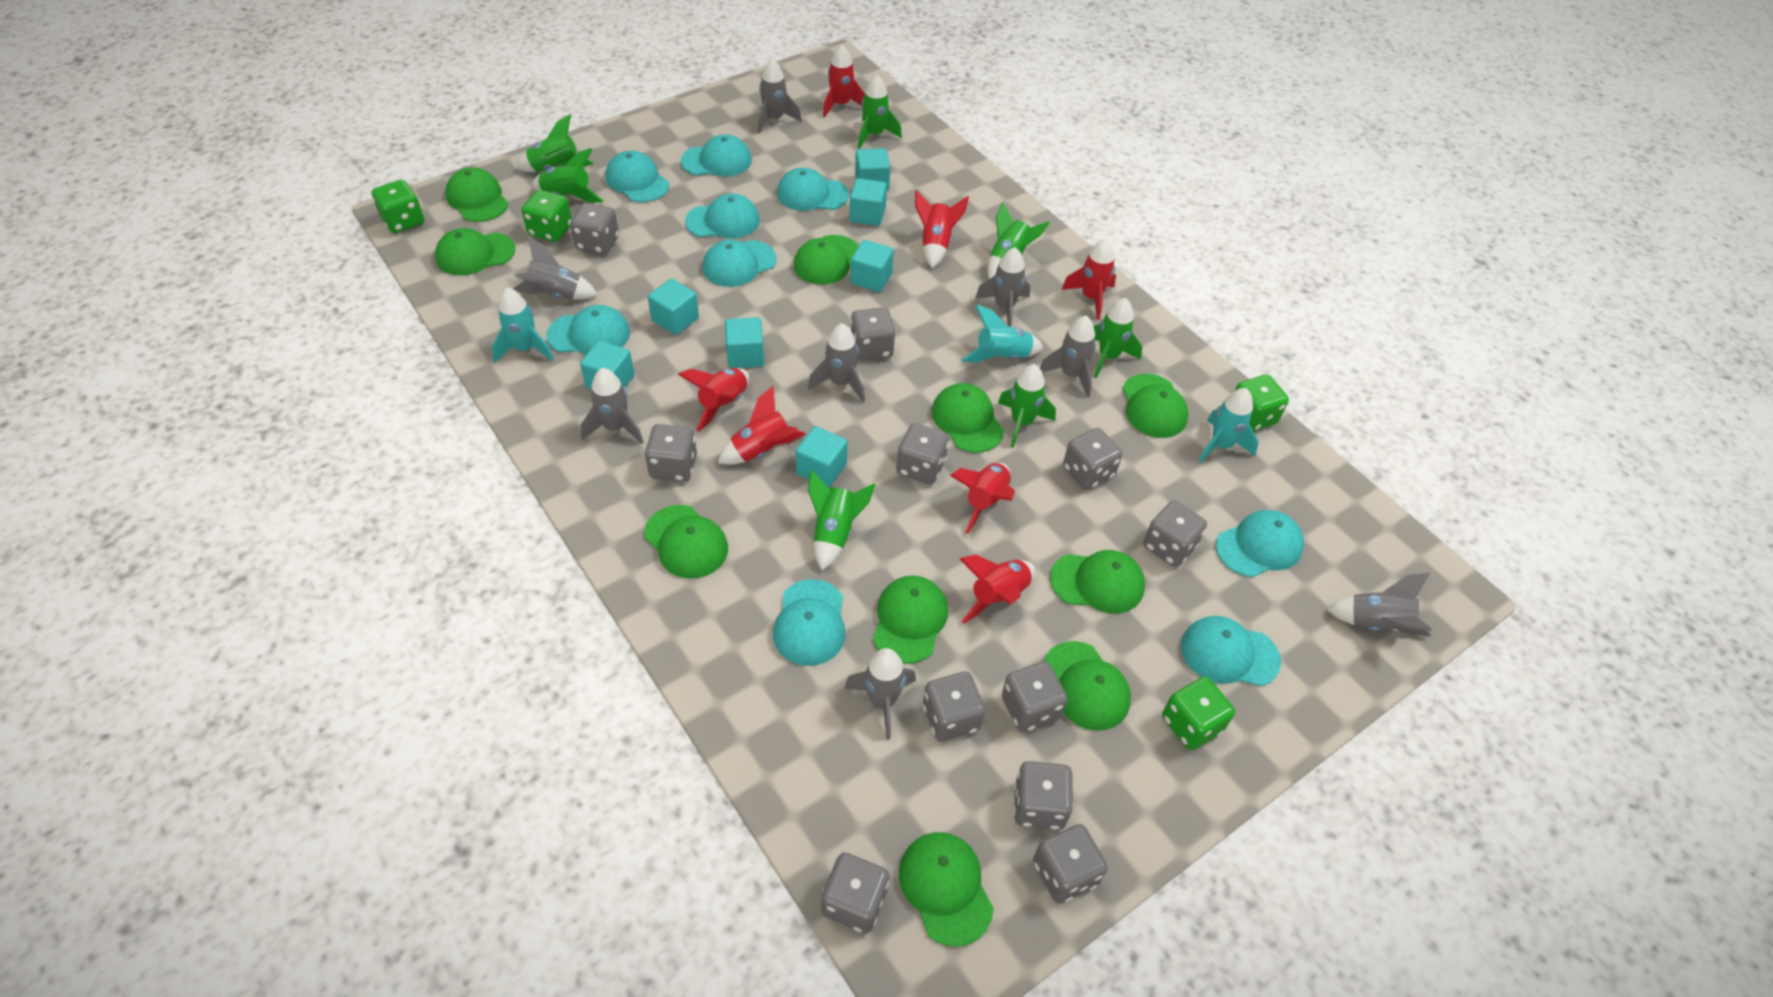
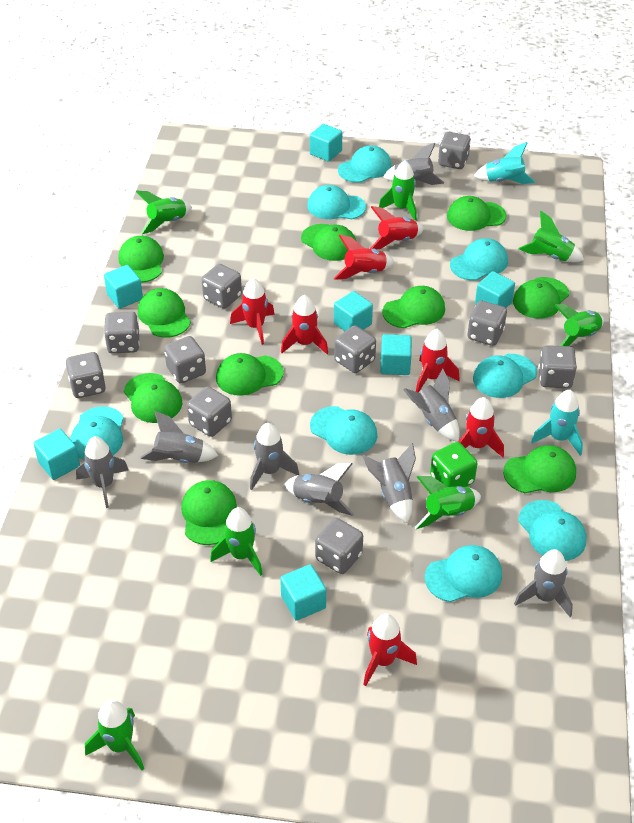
green dice: [371,180,424,233] [521,190,572,242] [1162,677,1235,750] [1235,374,1289,431] = 4 -> [430,442,477,487] = 1
grey dice: [570,203,619,255] [645,424,697,482] [821,853,889,933] [851,307,895,361] [896,423,949,485] [923,672,985,742] [1002,662,1068,732] [1014,761,1073,830] [1033,824,1108,903] [1063,428,1123,490] [1143,501,1207,567] = 11 -> [66,352,106,398] [104,311,140,354] [164,336,206,384] [187,386,232,437] [202,264,242,309] [315,518,363,574] [334,325,376,373] [438,132,471,169] [467,301,507,346] [539,345,577,388] = 10
turquoise cap: [546,305,630,355] [606,151,669,202] [681,134,752,176] [685,194,760,238] [703,240,777,287] [773,579,846,666] [777,168,849,211] [1181,616,1281,686] [1216,510,1304,577] = 9 -> [70,406,124,460] [307,185,366,219] [310,406,377,455] [338,145,391,183] [425,545,502,602] [450,238,508,281] [473,354,537,398] [518,500,586,561] = 8
turquoise rocket: [491,288,554,363] [961,305,1043,362] [1199,388,1259,463] = 3 -> [474,142,535,184] [531,390,583,456] = 2

